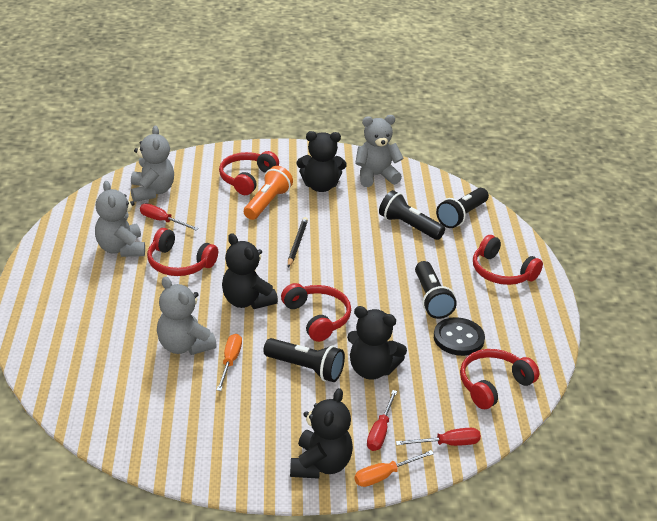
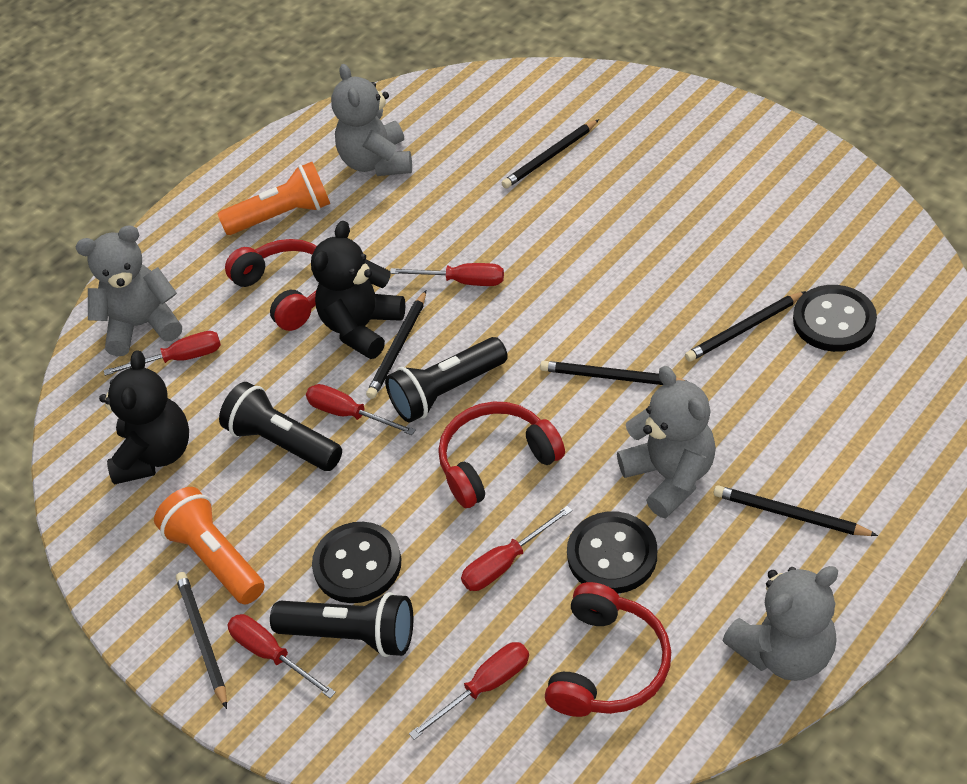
black button: [434,317,485,356] = 1 -> [312,522,401,603] [567,511,657,594] [793,285,877,352] = 3
black flashlight: [263,338,345,382] [379,190,445,240] [415,261,457,319] [436,188,489,228] = 4 -> [219,382,342,471] [270,592,413,657] [385,337,508,423] = 3
black pencil: [288,217,308,267] = 1 -> [176,572,227,709] [366,290,426,399] [502,119,599,188] [540,361,686,385] [685,291,806,362] [714,485,878,536] = 6
black teddy bear: [222,233,278,309] [290,388,353,479] [297,131,347,192] [347,306,407,380] = 4 -> [99,350,189,485] [311,221,405,359] = 2
orange flashlight: [244,166,293,220] = 1 -> [154,487,265,604] [218,162,330,235] = 2
orange screwdriver: [217,334,242,391] [355,450,434,487] = 2 -> none = 0
red headphones: [147,228,218,276] [219,151,279,195] [281,283,351,342] [460,349,540,409] [473,235,543,285] = 5 -> [225,239,316,331] [438,402,565,508] [545,582,671,717] = 3
red screwdriver: [140,203,199,230] [367,390,397,451] [396,428,481,446] = 3 -> [104,331,221,376] [227,614,336,698] [306,384,416,435] [390,263,504,286] [409,642,529,740] [461,505,573,591] = 6

